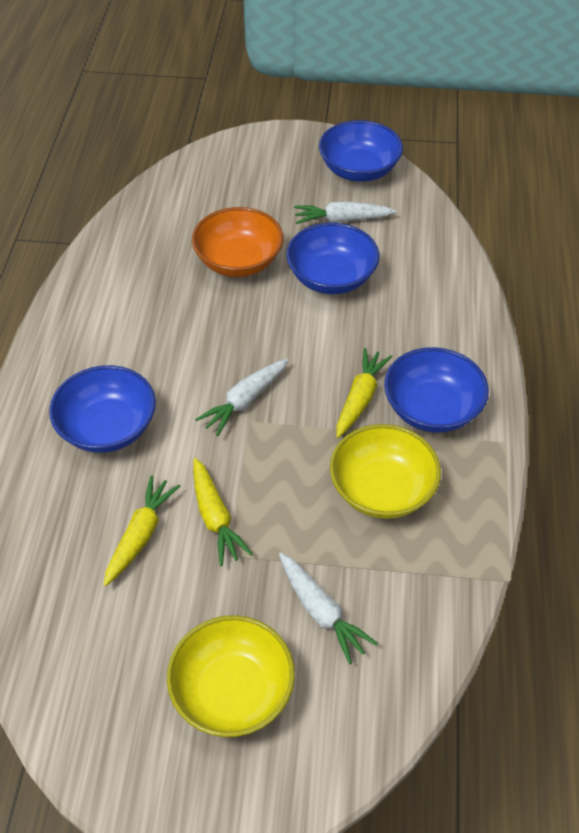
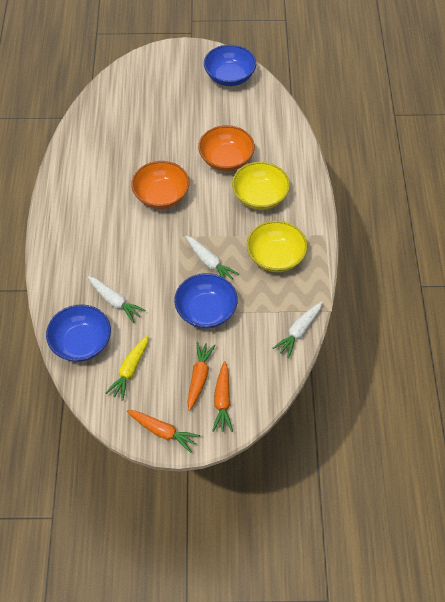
blue bowl: [49,365,156,453] [286,223,379,294] [319,120,403,182] [384,347,489,433] = 4 -> [46,304,111,362] [174,273,238,328] [204,45,256,86] = 3
orange bowl: [192,207,283,277] = 1 -> [131,161,189,209] [198,125,255,171] = 2
orange carrot: none = 0 -> [127,410,200,453] [187,341,216,411] [212,361,233,432] = 3
yellow carrot: [104,475,180,586] [193,458,253,566] [336,348,392,438] = 3 -> [105,335,149,401] = 1

